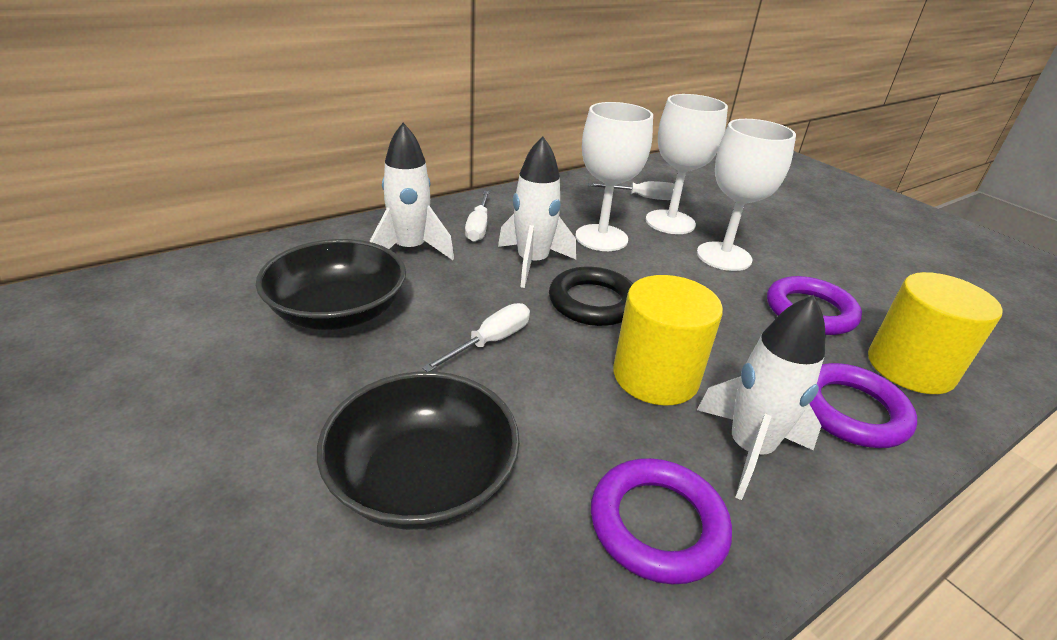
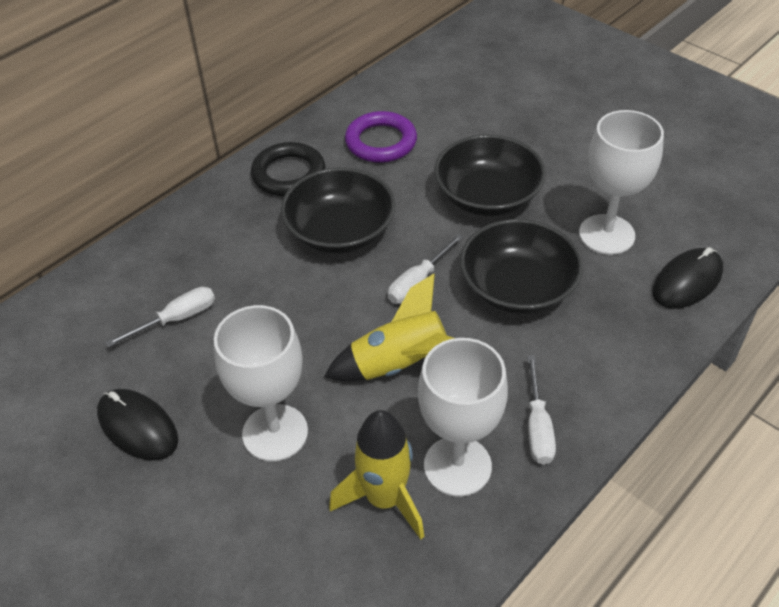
black bowl: [256,239,406,330] [317,372,520,530] = 2 -> [281,168,395,254] [434,135,546,216] [460,219,583,314] = 3
black mouse: none = 0 -> [97,389,178,460] [653,247,723,309] = 2
purple ring: [591,458,732,584] [767,276,862,335] [809,363,917,448] = 3 -> [345,111,417,163] = 1
white rocket: [370,123,454,260] [498,136,576,288] [697,295,825,500] = 3 -> none = 0
yellow cylinder: [613,275,723,406] [868,272,1003,394] = 2 -> none = 0
yellow rocket: none = 0 -> [324,274,454,381] [329,410,424,539] = 2

